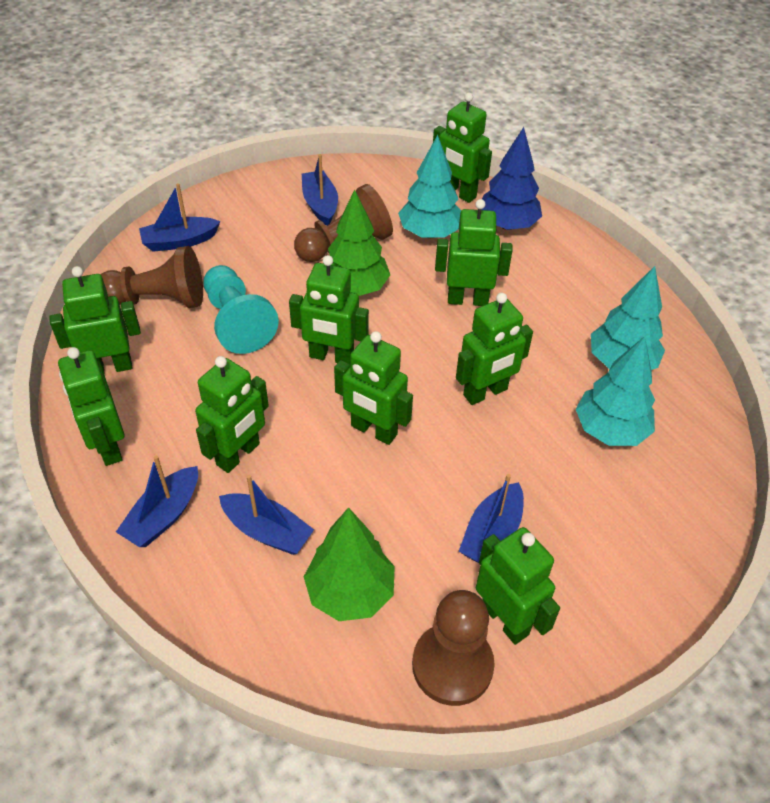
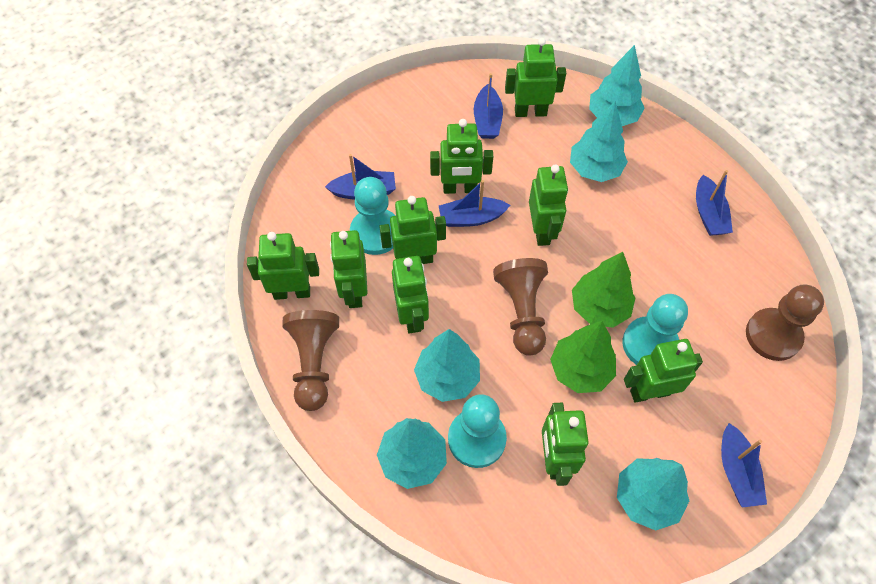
blue tree: [481,127,542,230] = 1 -> none = 0
turquoise pawn: [204,265,279,354] = 1 -> [350,177,396,255] [448,394,507,468] [623,294,688,365] = 3
turquoise tree: [398,135,461,238] [576,336,655,446] [591,266,665,370] = 3 -> [377,418,447,489] [414,329,480,402] [570,101,628,182] [589,45,644,126] [617,458,689,530] = 5

